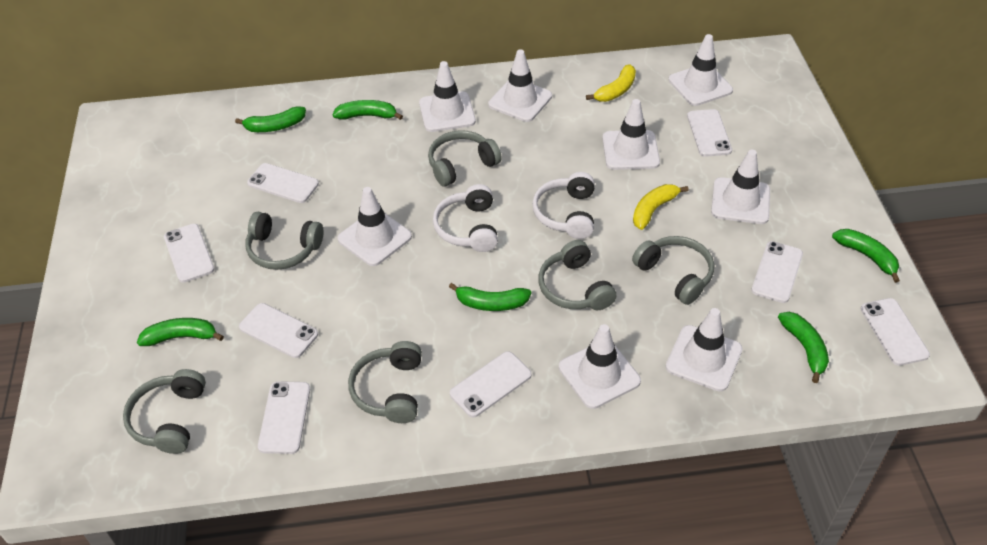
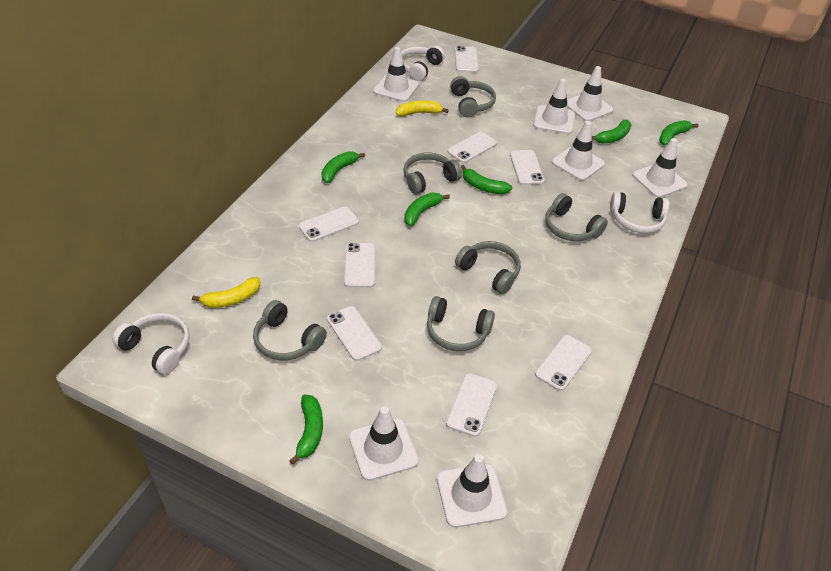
white headphones: [433,184,498,252] [532,172,595,239] = 2 -> [112,313,190,374] [401,46,445,81] [610,192,669,233] = 3
white traffic cone: [337,187,412,266] [419,61,476,132] [488,49,552,122] [559,324,641,409] [602,99,660,170] [666,308,742,392] [669,34,733,106] [711,150,770,224] = 8 -> [349,406,419,481] [373,47,419,102] [437,454,507,528] [534,79,575,134] [552,121,605,181] [567,66,613,121] [632,138,688,198] = 7

